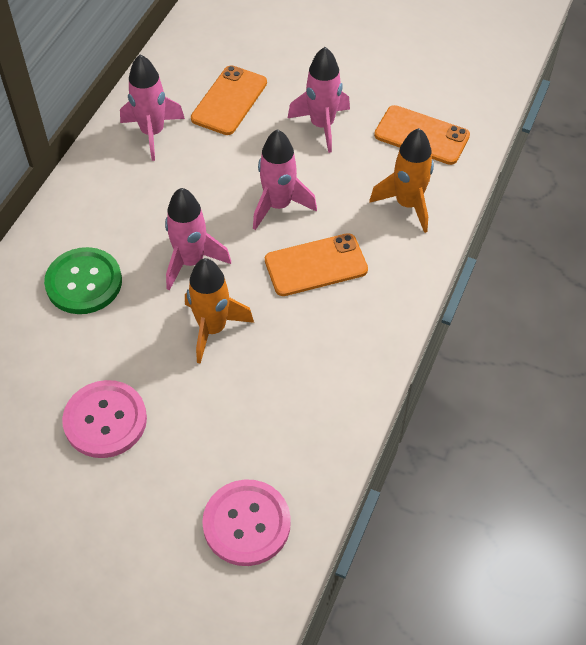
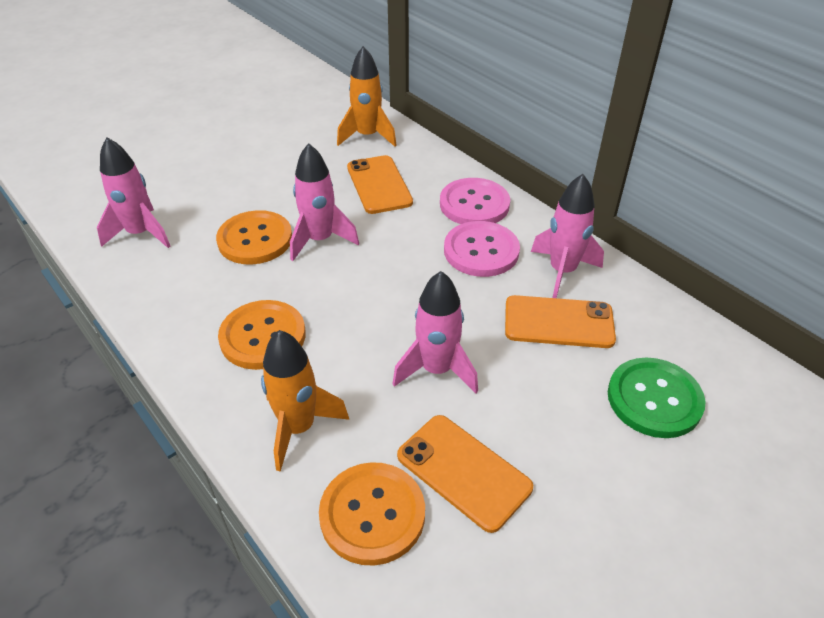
orange button: none = 0 -> [216,210,292,264] [218,300,306,370] [319,462,425,566] = 3

